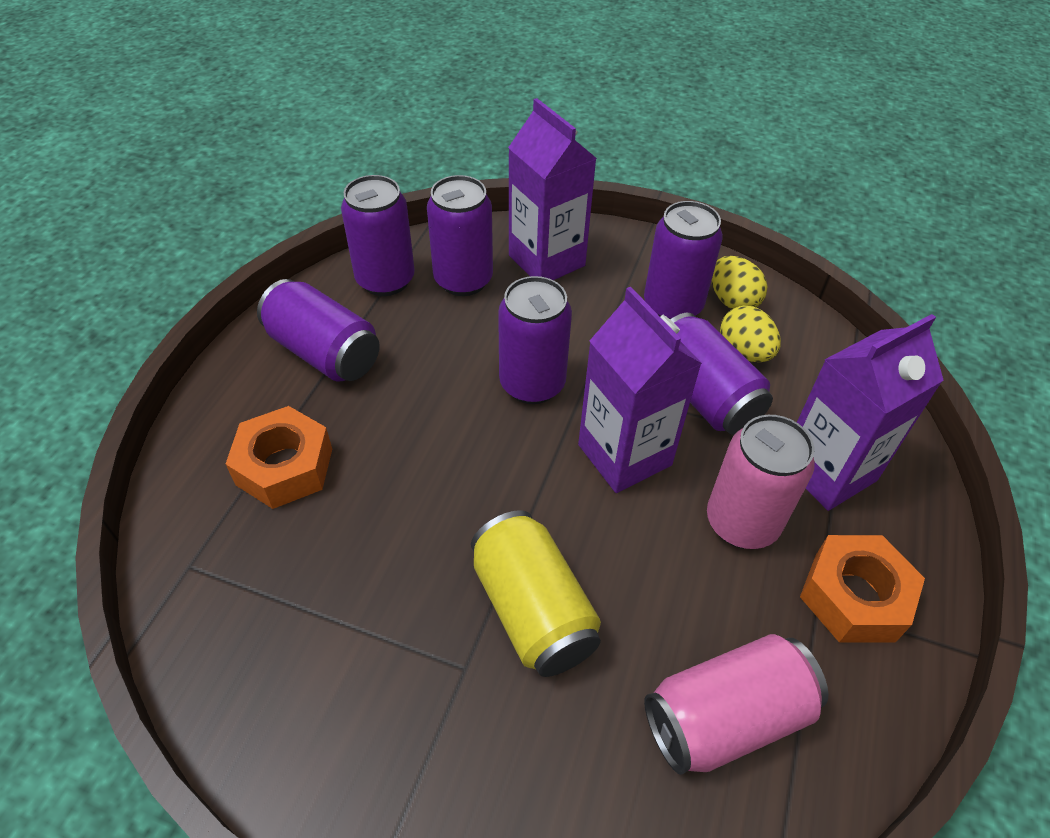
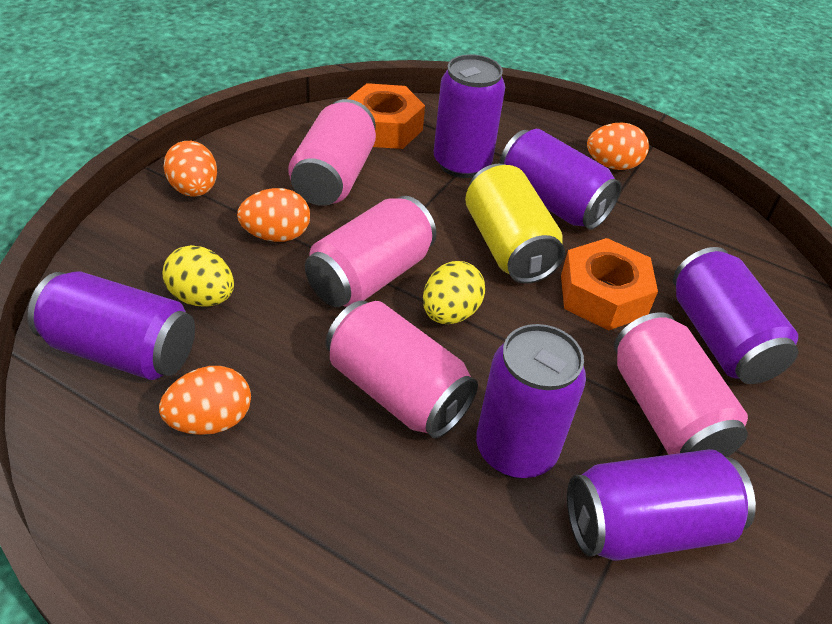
orange egg: none = 0 -> [159,366,251,435] [164,141,217,197] [237,188,310,242] [587,122,649,170] = 4
pink can: [644,634,828,775] [707,415,815,549] = 2 -> [288,99,376,206] [305,196,436,307] [326,301,478,438] [614,312,748,457] = 4
purple carton: [508,98,597,280] [578,287,702,493] [797,314,943,511] = 3 -> none = 0

